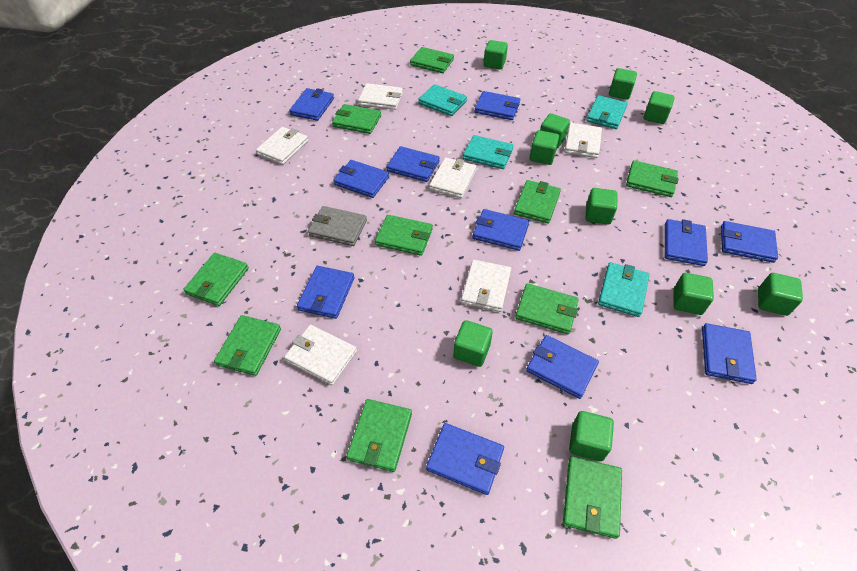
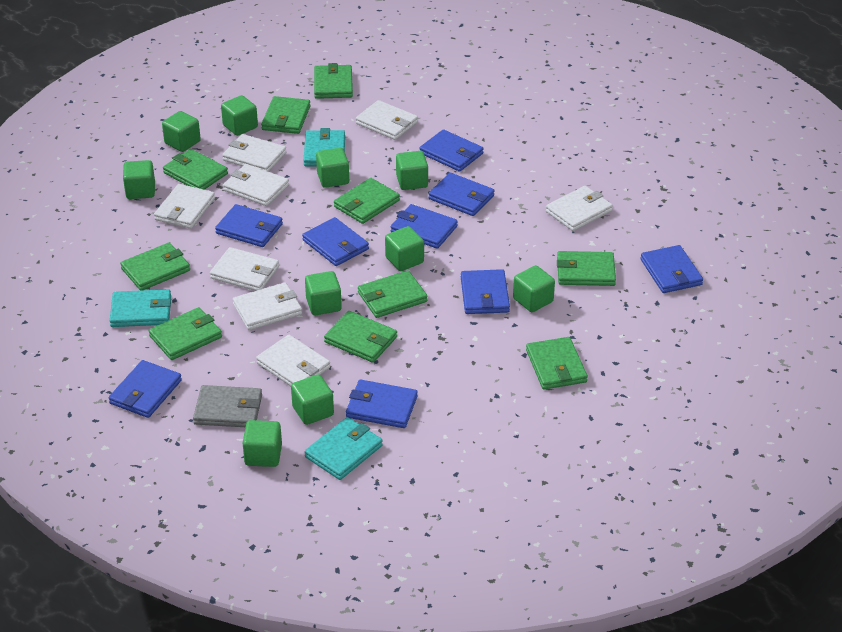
blue wallet: [289,88,334,121] [297,266,355,319] [333,160,389,198] [387,146,440,182] [426,423,504,495] [473,209,529,251] [474,91,520,120] [526,335,599,399] [665,219,708,266] [702,323,757,384] [721,221,778,263] = 11 -> [109,360,182,418] [215,204,283,247] [302,217,369,266] [346,380,418,428] [391,204,458,249] [419,129,484,172] [429,173,495,216] [461,269,510,314] [640,245,703,293] = 9
turquoise wallet: [418,84,467,116] [463,135,514,169] [586,95,627,129] [598,262,649,317] = 4 -> [110,289,171,327] [304,128,345,167] [305,417,383,480] = 3
white wallet: [256,127,308,165] [284,325,357,385] [358,83,403,110] [429,157,477,198] [461,260,511,312] [565,123,602,158] = 6 -> [154,184,215,229] [210,247,279,291] [222,134,286,172] [223,164,289,206] [233,282,302,330] [256,335,330,386] [356,100,418,140] [546,186,613,231] = 8

